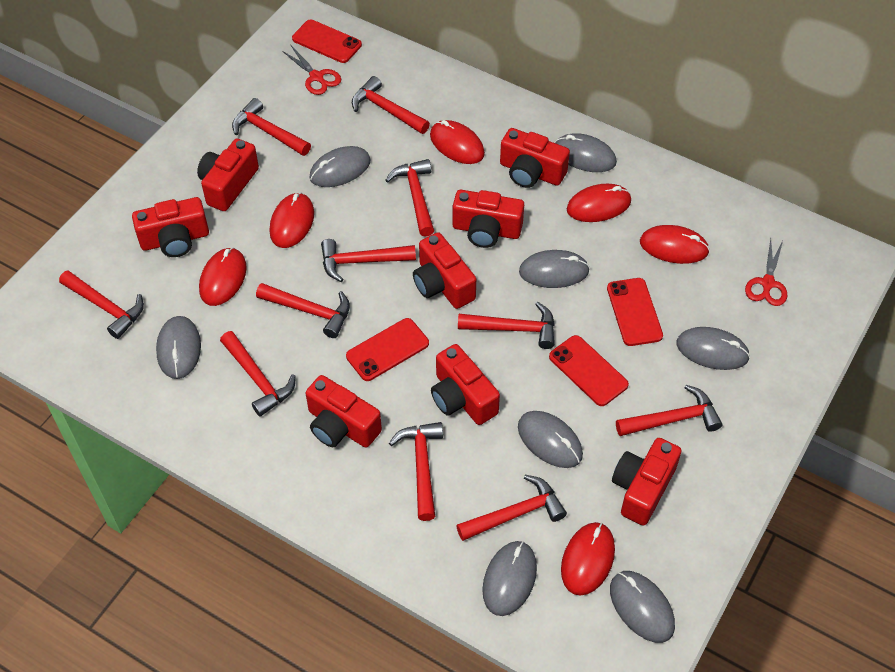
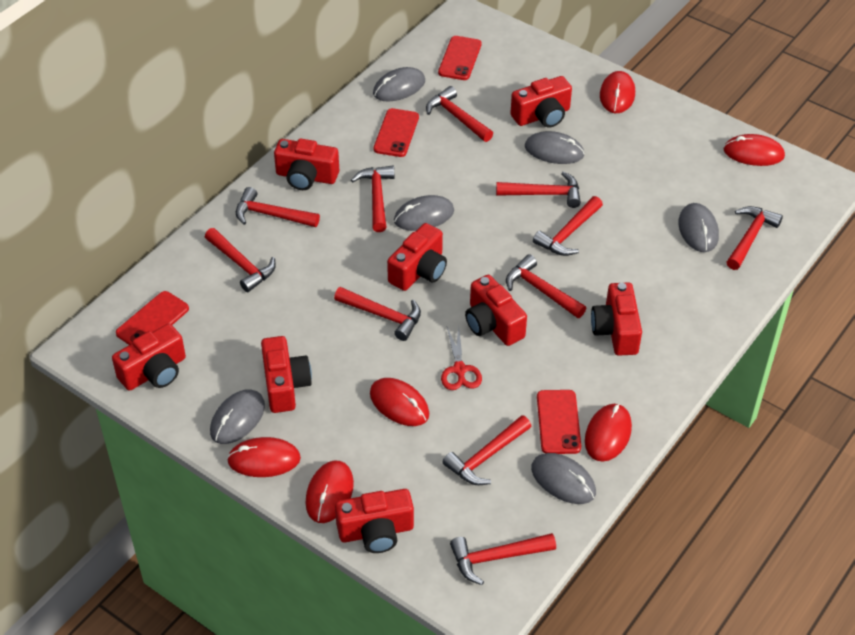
grey mouse: [156,316,201,379] [309,146,371,187] [482,541,537,616] [518,411,583,468] [519,250,590,288] [554,134,617,172] [610,571,675,643] [677,327,750,370] = 8 -> [210,389,265,444] [373,67,425,102] [394,195,454,231] [525,131,584,164] [531,453,596,504] [678,203,719,252] = 6
red scissors: [282,46,341,95] [745,239,787,306] = 2 -> [441,326,482,390] = 1

